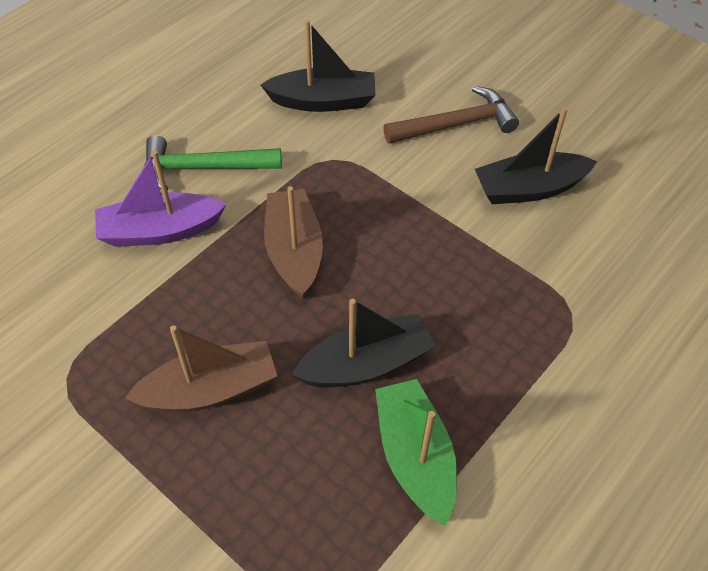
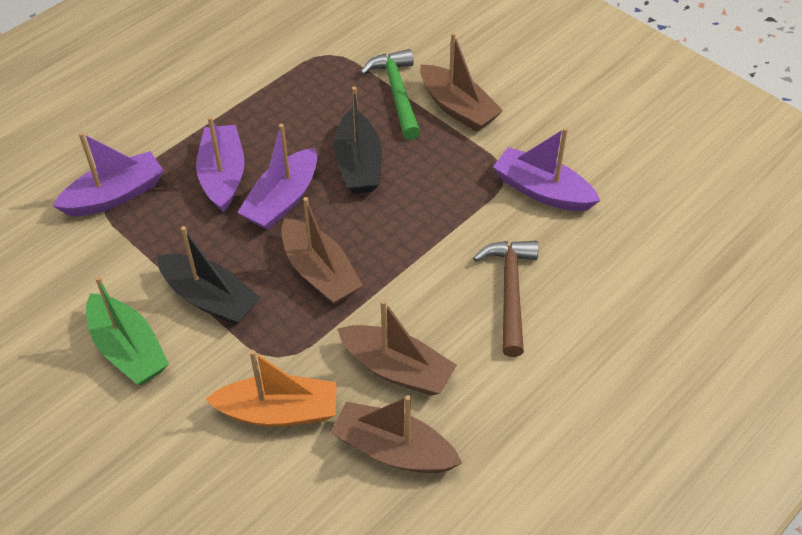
black boat: [261,20,375,112] [292,299,436,387] [475,107,597,204] = 3 -> [157,226,261,325] [334,86,382,194] = 2
brown boat: [125,325,277,412] [264,186,323,298] = 2 -> [281,197,363,305] [330,395,462,473] [337,300,457,396] [420,32,503,132] = 4
orange boat: none = 0 -> [206,350,337,427] = 1
purple boat: [95,150,227,247] = 1 -> [53,132,164,216] [196,116,245,213] [237,124,317,230] [493,127,601,211] = 4

